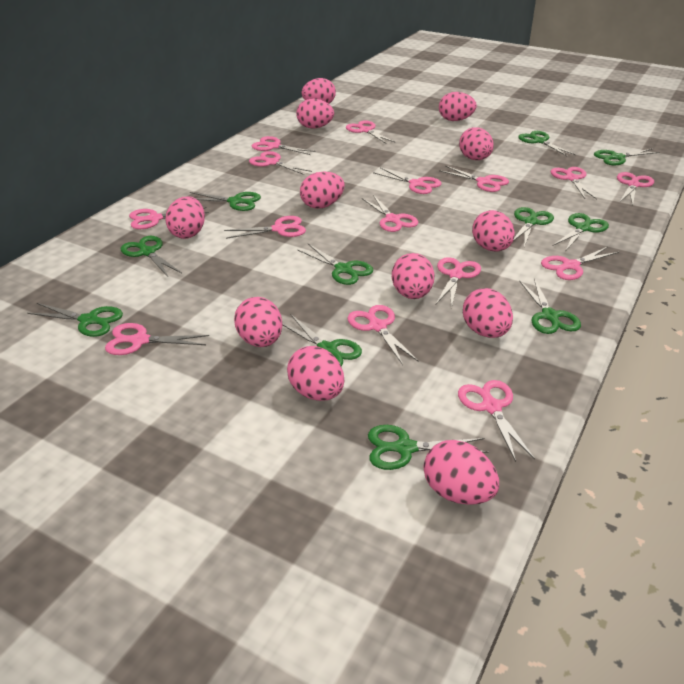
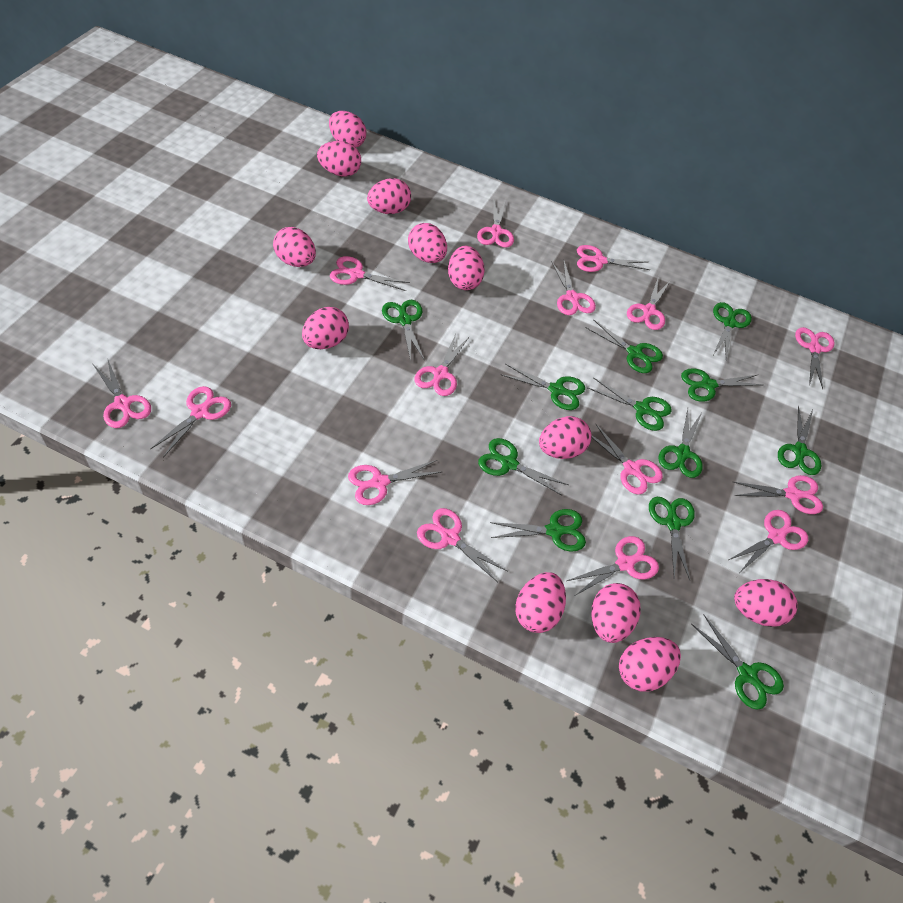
green scissors: [27,303,123,337] [121,236,182,277] [190,192,261,211] [282,314,362,366] [298,244,373,285] [368,425,488,470] [513,207,554,247] [518,131,576,156] [519,279,581,334] [552,213,609,250] [594,149,660,165] = 11 -> [382,300,425,362] [478,438,569,496] [490,509,586,552] [500,364,585,410] [586,319,663,373] [587,378,672,431] [649,497,695,580] [658,409,702,478] [681,368,762,402] [691,614,784,710] [713,302,752,360] [778,405,821,475] = 12

